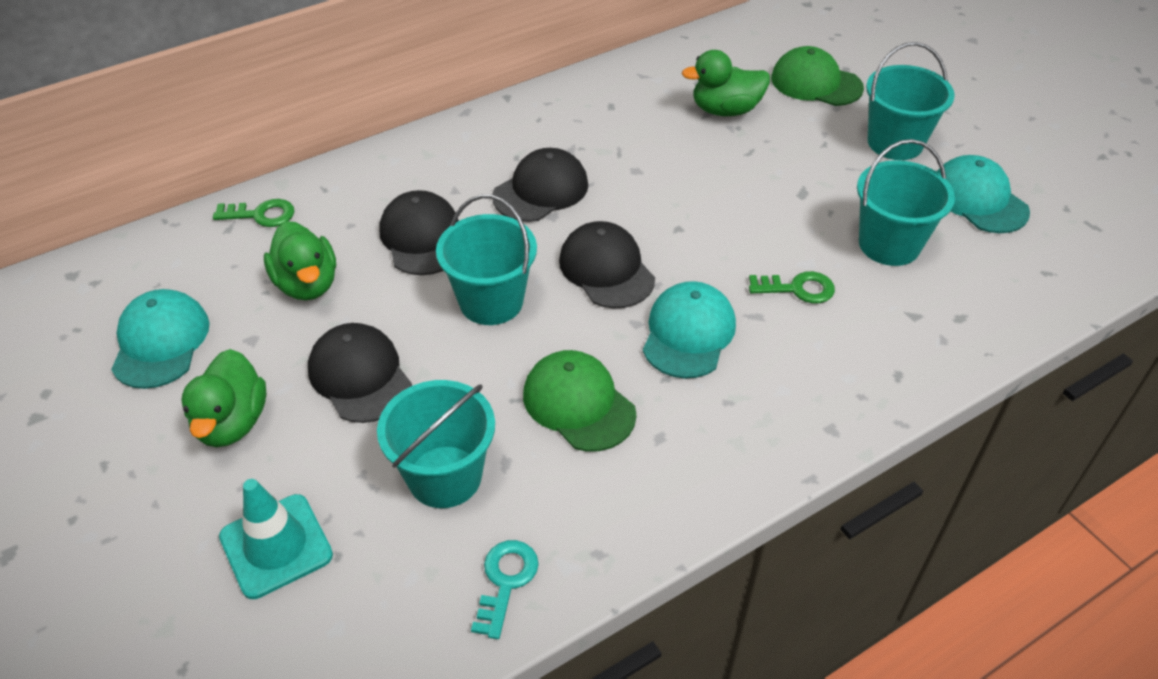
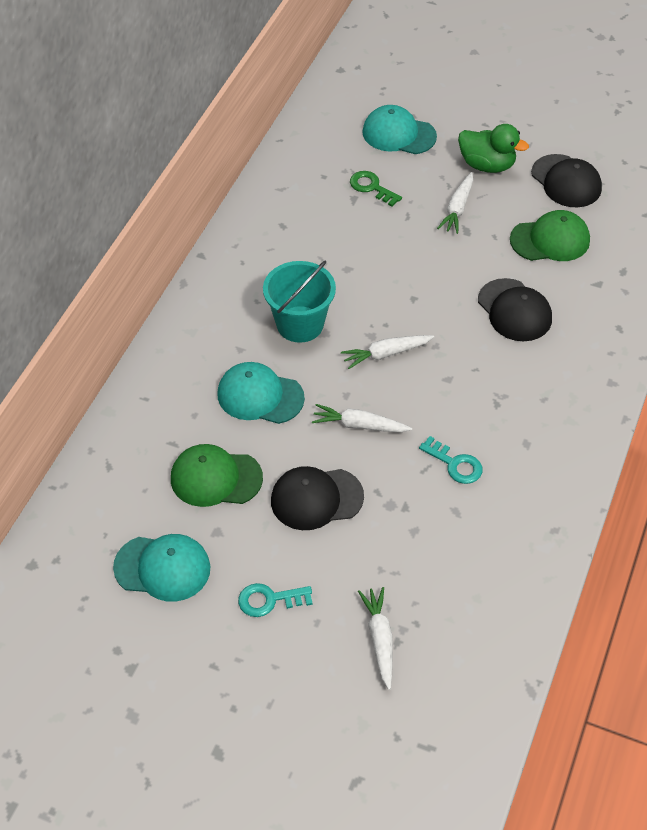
black cap: [308,323,412,423] [379,190,459,275] [492,148,588,222] [559,221,655,308] = 4 -> [271,466,364,530] [478,278,552,341] [531,154,602,207] = 3
green duck: [181,349,267,447] [264,221,336,300] [682,50,770,116] = 3 -> [458,124,529,173] = 1
green key: [213,199,294,227] [749,271,835,304] = 2 -> [350,171,402,207] = 1
turquoise bucket: [377,380,495,508] [436,194,537,325] [857,139,955,266] [866,42,955,160] = 4 -> [263,261,336,343] = 1
turquoise key: [471,540,539,639] = 1 -> [238,583,313,617] [419,436,483,484] = 2
turquoise traffic cone: [219,479,333,599] = 1 -> none = 0
white carrot: none = 0 -> [312,404,412,432] [341,335,434,369] [358,587,393,690] [437,172,473,234] = 4

